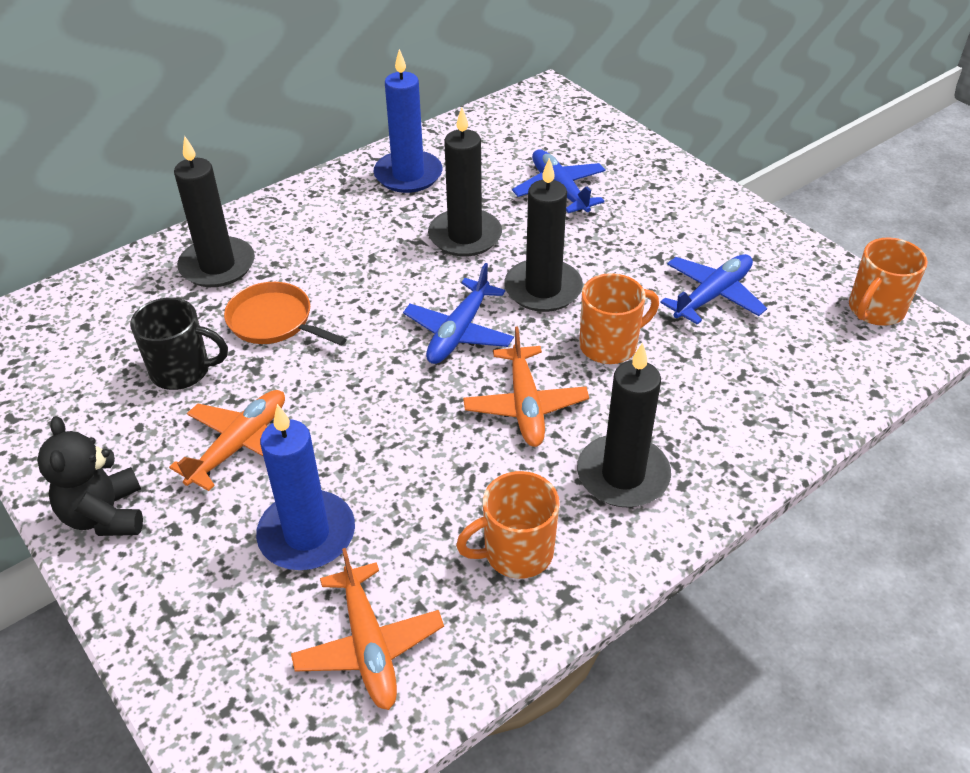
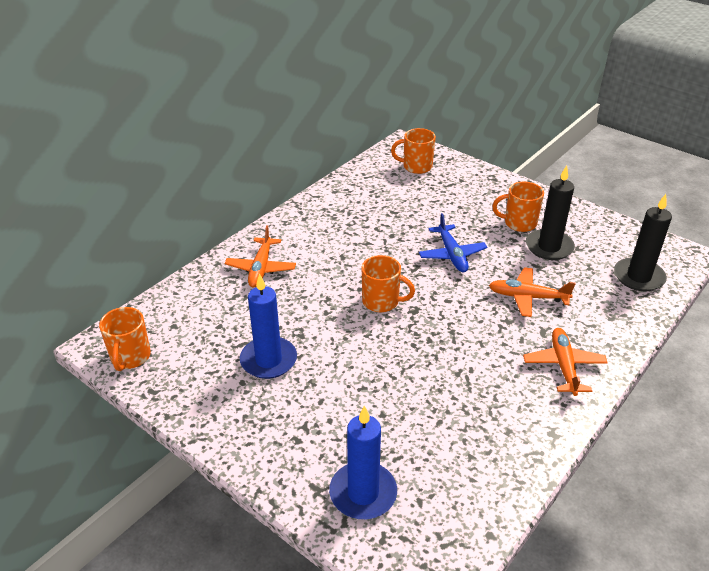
black candle: [174,136,255,287] [428,108,502,256] [504,158,583,312] [577,342,671,507] = 4 -> [526,166,575,260] [614,194,672,291] = 2
black mug: [130,297,228,390] = 1 -> none = 0
black teddy bear: [37,416,143,536] = 1 -> none = 0
blue plane: [403,263,514,364] [512,149,606,213] [660,254,767,325] = 3 -> [419,213,487,272] = 1
orange mug: [456,471,560,579] [579,273,659,364] [849,237,928,326] = 3 -> [99,307,151,371] [362,255,415,312] [391,128,436,174] [492,182,544,232] = 4
orange pan: [224,282,347,346] = 1 -> none = 0

